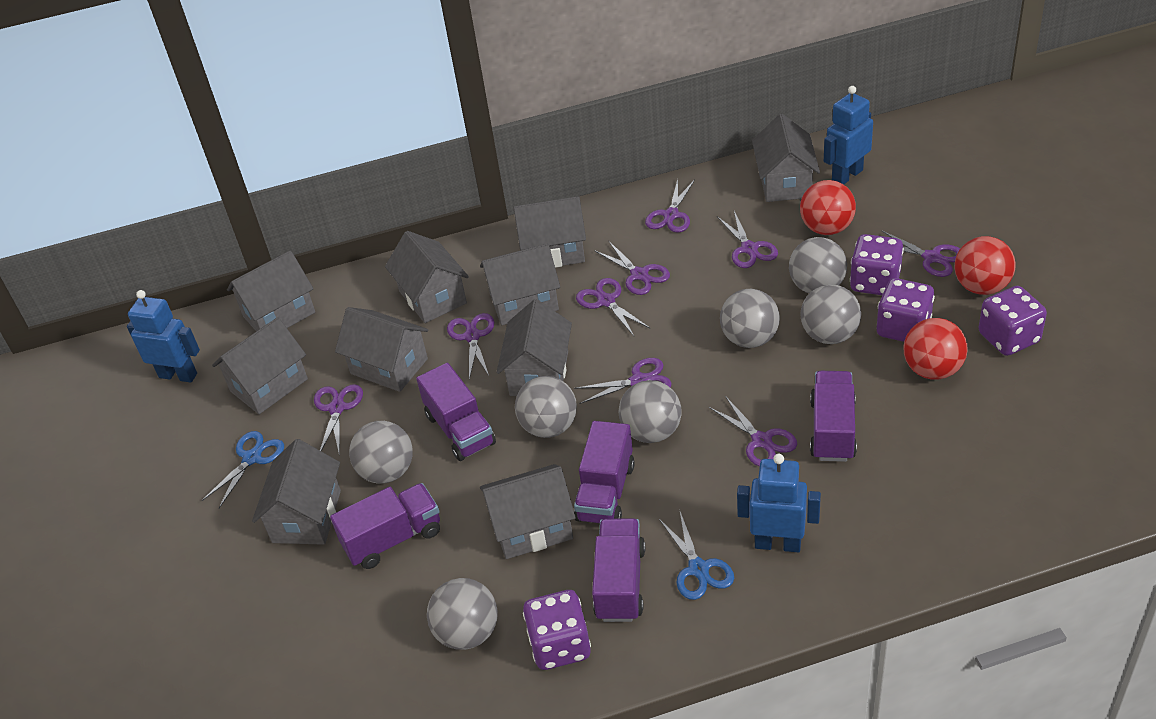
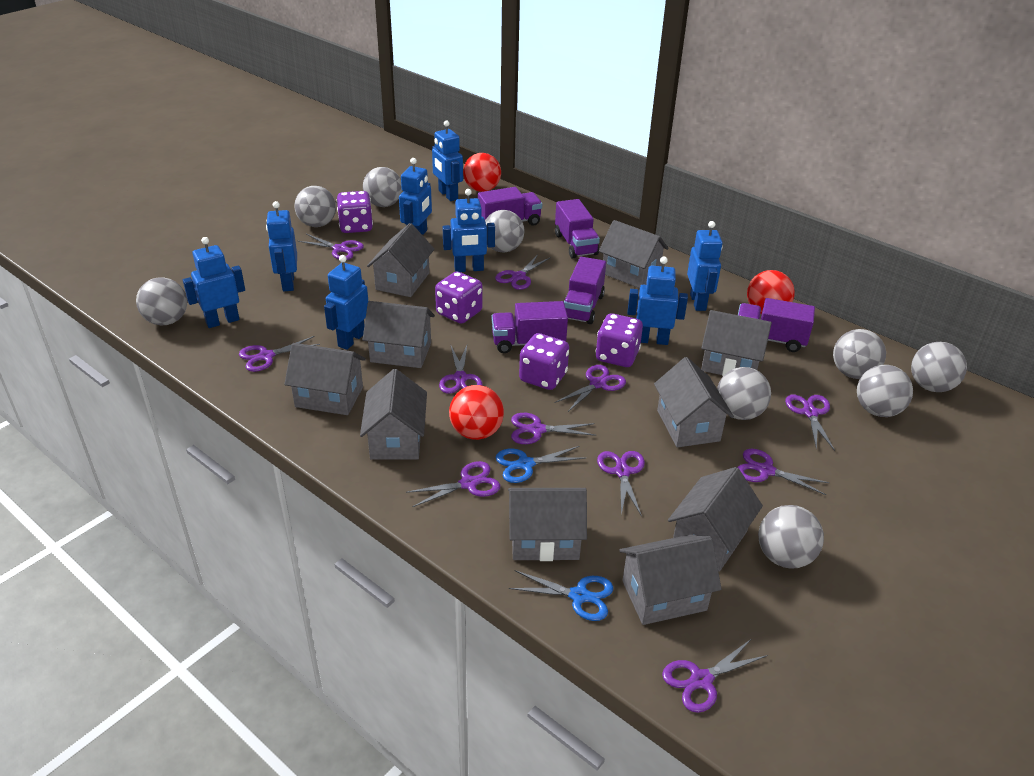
blue robot: [127,290,200,383] [737,454,821,553] [824,86,873,185] = 3 -> [183,237,245,328] [266,201,297,291] [324,255,368,350] [399,158,432,235] [432,120,463,201] [443,189,495,272] [627,256,688,345] [687,221,722,311] = 8
grey ball: [349,421,413,484] [427,578,498,650] [515,376,577,438] [619,380,682,443] [720,289,780,348] [789,237,847,293] [800,284,861,344] = 7 -> [136,277,187,325] [294,186,336,227] [363,167,402,207] [485,210,524,253] [717,367,771,420] [758,505,824,569] [833,329,886,379] [857,365,913,417] [911,342,967,392] = 9
purple scissors: [314,384,363,456] [447,313,494,379] [574,358,672,404] [576,278,651,336] [594,241,670,295] [645,179,695,233] [709,396,797,467] [717,211,778,268] [881,230,960,277] = 9 -> [239,336,320,372] [298,234,364,260] [406,461,500,507] [439,345,482,394] [495,254,551,290] [511,413,596,444] [554,365,626,412] [597,451,645,516] [662,639,768,713] [737,449,830,495] [785,395,835,451] = 11

